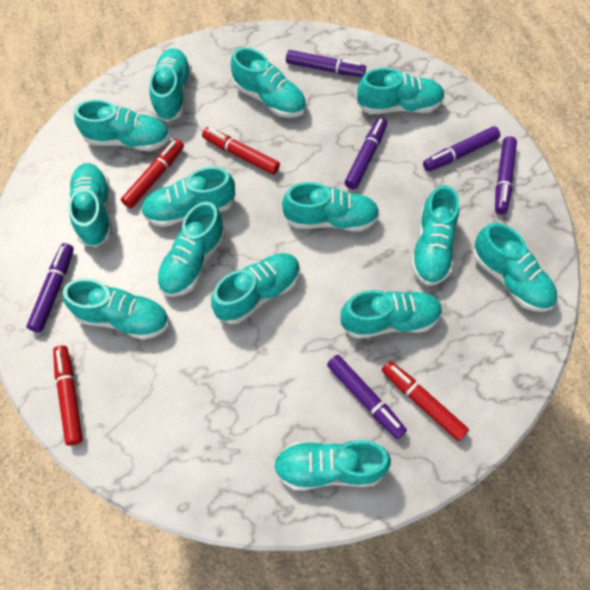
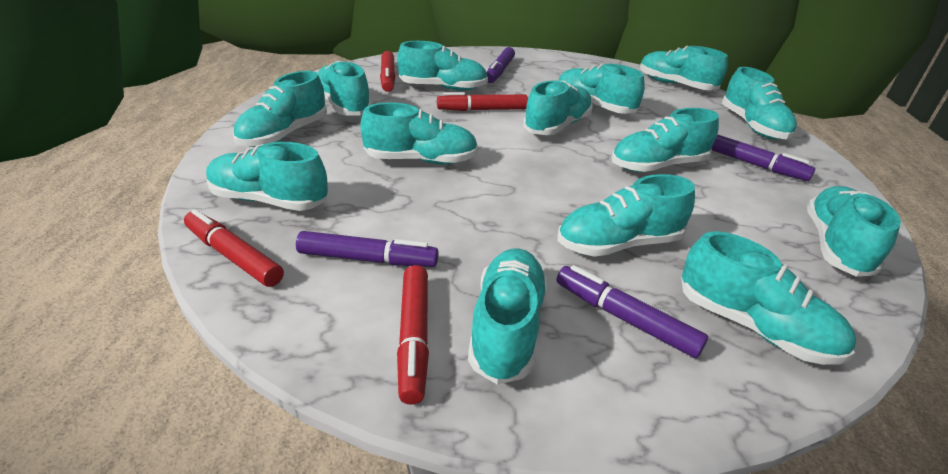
purple marker: [27,243,74,332] [286,50,366,77] [327,355,407,439] [344,117,387,189] [423,126,500,172] [495,136,517,214] = 6 -> [296,231,439,267] [487,47,515,83] [556,265,708,358] [711,134,815,181] = 4

